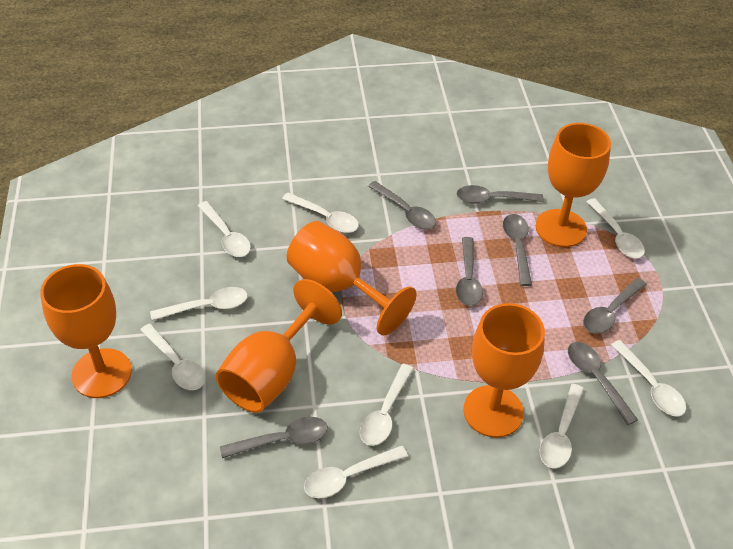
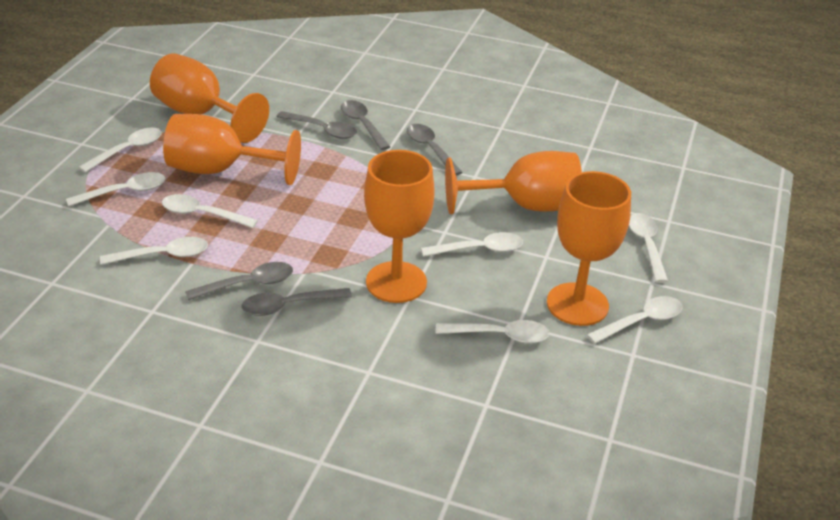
grey spoon: [220,417,328,458] [368,181,436,229] [456,237,483,306] [457,185,544,204] [503,214,532,286] [568,342,638,425] [583,278,647,334] = 7 -> [185,262,293,300] [242,288,352,316] [276,111,357,139] [341,100,390,150] [407,124,463,176] = 5
white spoon: [140,324,205,390] [150,287,248,321] [198,201,251,257] [282,193,359,233] [304,445,408,498] [360,364,414,446] [540,384,584,469] [586,198,645,258] [611,340,686,417] = 9 -> [66,172,165,206] [79,127,162,173] [100,237,208,265] [162,194,258,228] [421,232,523,257] [435,320,549,343] [587,296,682,344] [629,213,668,283] = 8

